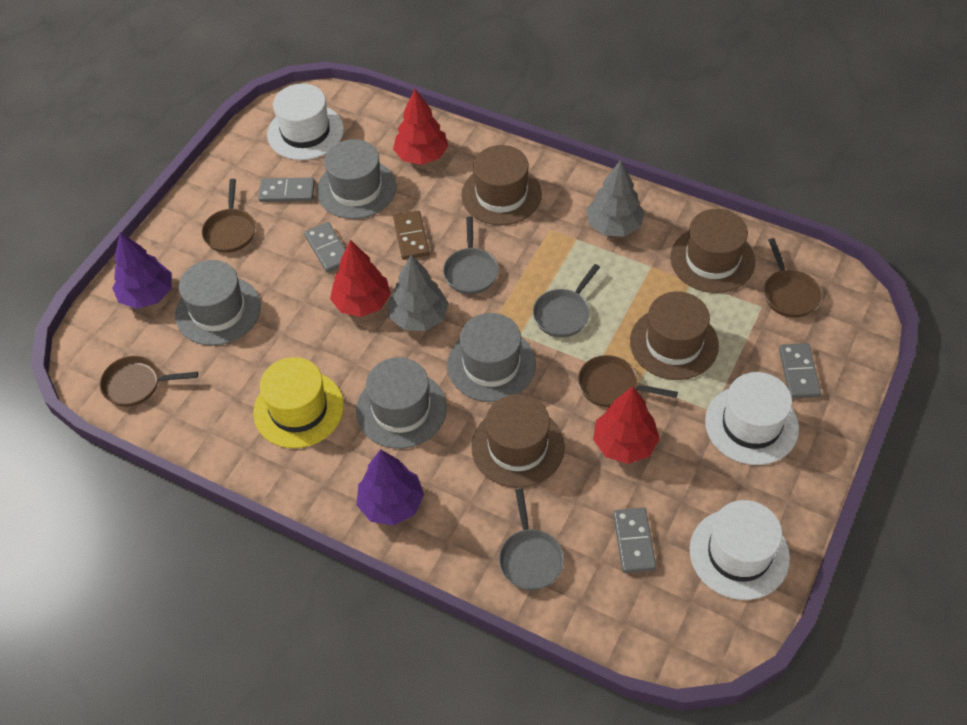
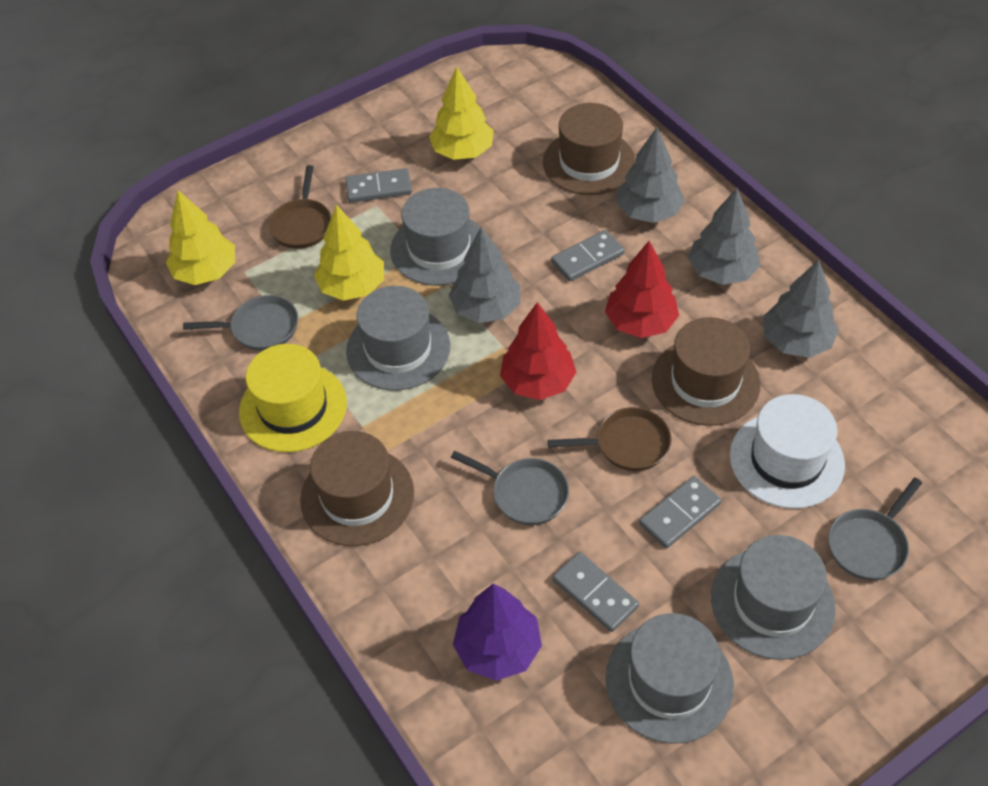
brown domino: [393,211,430,260] = 1 -> none = 0
brown hat: [461,145,542,225] [471,394,565,488] [630,291,719,380] [670,209,755,293] = 4 -> [300,431,414,546] [543,103,636,195] [651,317,761,426] = 3
brown pan: [100,356,198,407] [202,179,255,253] [578,355,678,407] [764,238,822,318] = 4 -> [268,165,331,249] [548,407,672,471] = 2
grey tree: [388,255,449,331] [586,160,645,237] = 2 -> [449,227,520,323] [616,127,685,223] [688,188,761,285] [763,260,839,358] = 4
purple tree: [112,232,172,309] [357,449,424,526] = 2 -> [453,583,542,681] = 1
red tree: [330,240,391,317] [393,89,448,165] [593,386,660,464] = 3 -> [500,302,576,400] [605,241,679,338] = 2
white hat: [267,83,344,160] [690,500,790,600] [705,372,799,465] = 3 -> [730,394,845,509] = 1
yellow tree: none = 0 -> [166,190,235,285] [314,205,384,301] [429,66,494,160] = 3

